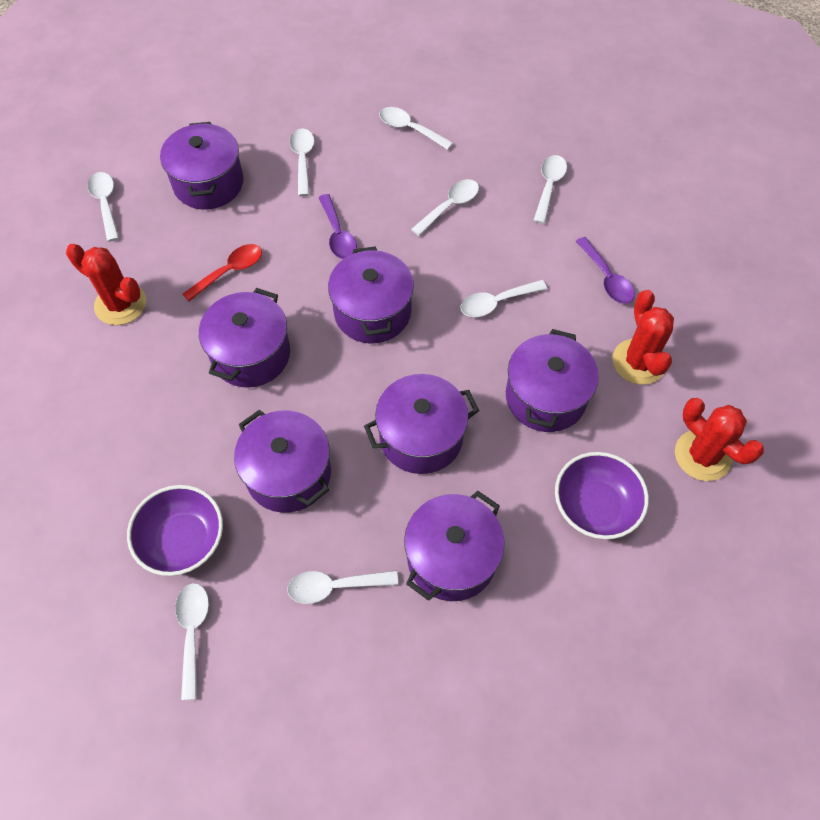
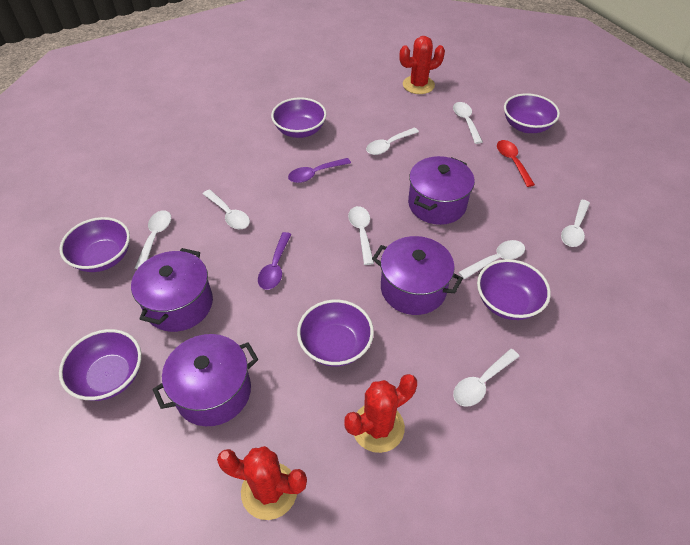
purple bowl: [127,485,223,576] [555,452,649,539] = 2 -> [59,329,142,401] [60,217,130,272] [271,97,327,138] [297,300,374,367] [477,259,551,320] [504,93,560,133] = 6
purple pot: [160,122,244,210] [199,288,290,388] [234,410,331,513] [328,246,414,344] [364,374,479,474] [404,491,505,601] [506,329,599,432] = 7 -> [131,248,213,332] [153,334,258,426] [372,236,463,315] [408,156,475,225] = 4

